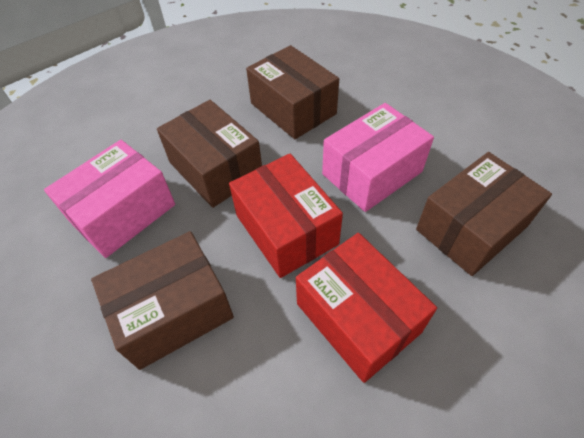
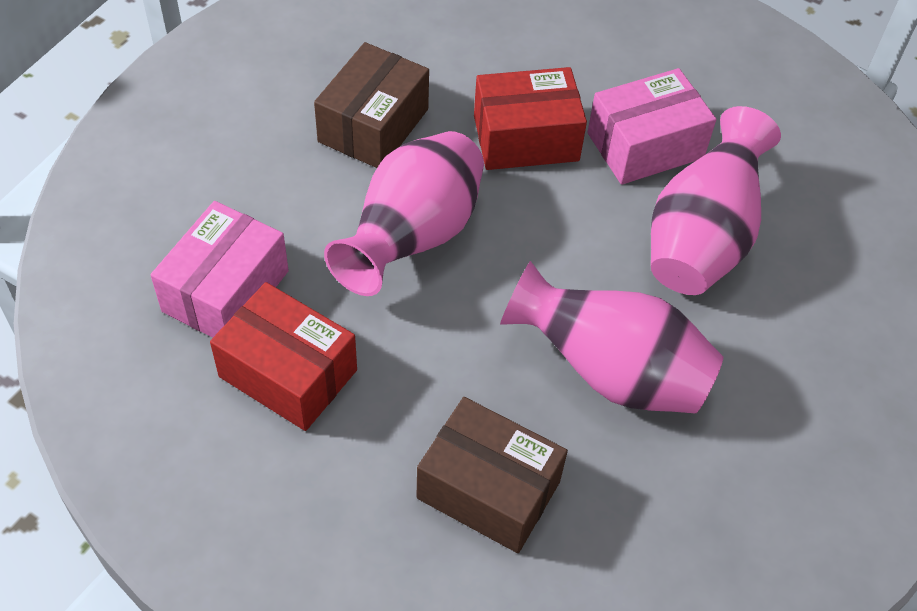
brown box: [91,231,234,370] [157,100,262,208] [246,45,339,139] [416,152,552,276] = 4 -> [314,42,429,168] [416,397,568,553] = 2
pink vase: none = 0 -> [324,131,484,296] [500,261,723,413] [651,106,781,295] = 3

